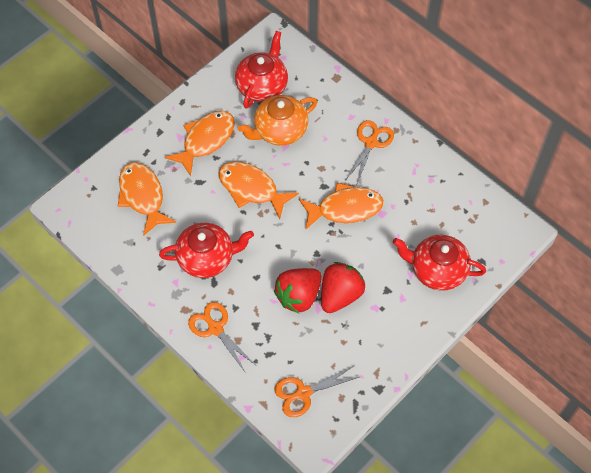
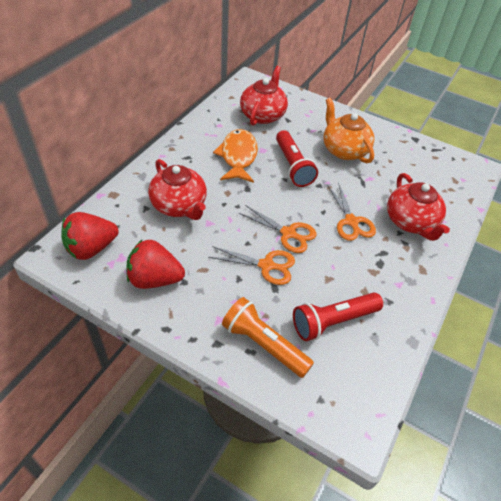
orange fish: [118,162,176,236] [165,111,235,176] [219,162,299,219] [299,183,383,230] = 4 -> [213,129,258,183] = 1
orange flashlight: none = 0 -> [222,297,314,378] = 1
red flashlight: none = 0 -> [276,130,318,187] [293,293,383,341] = 2

